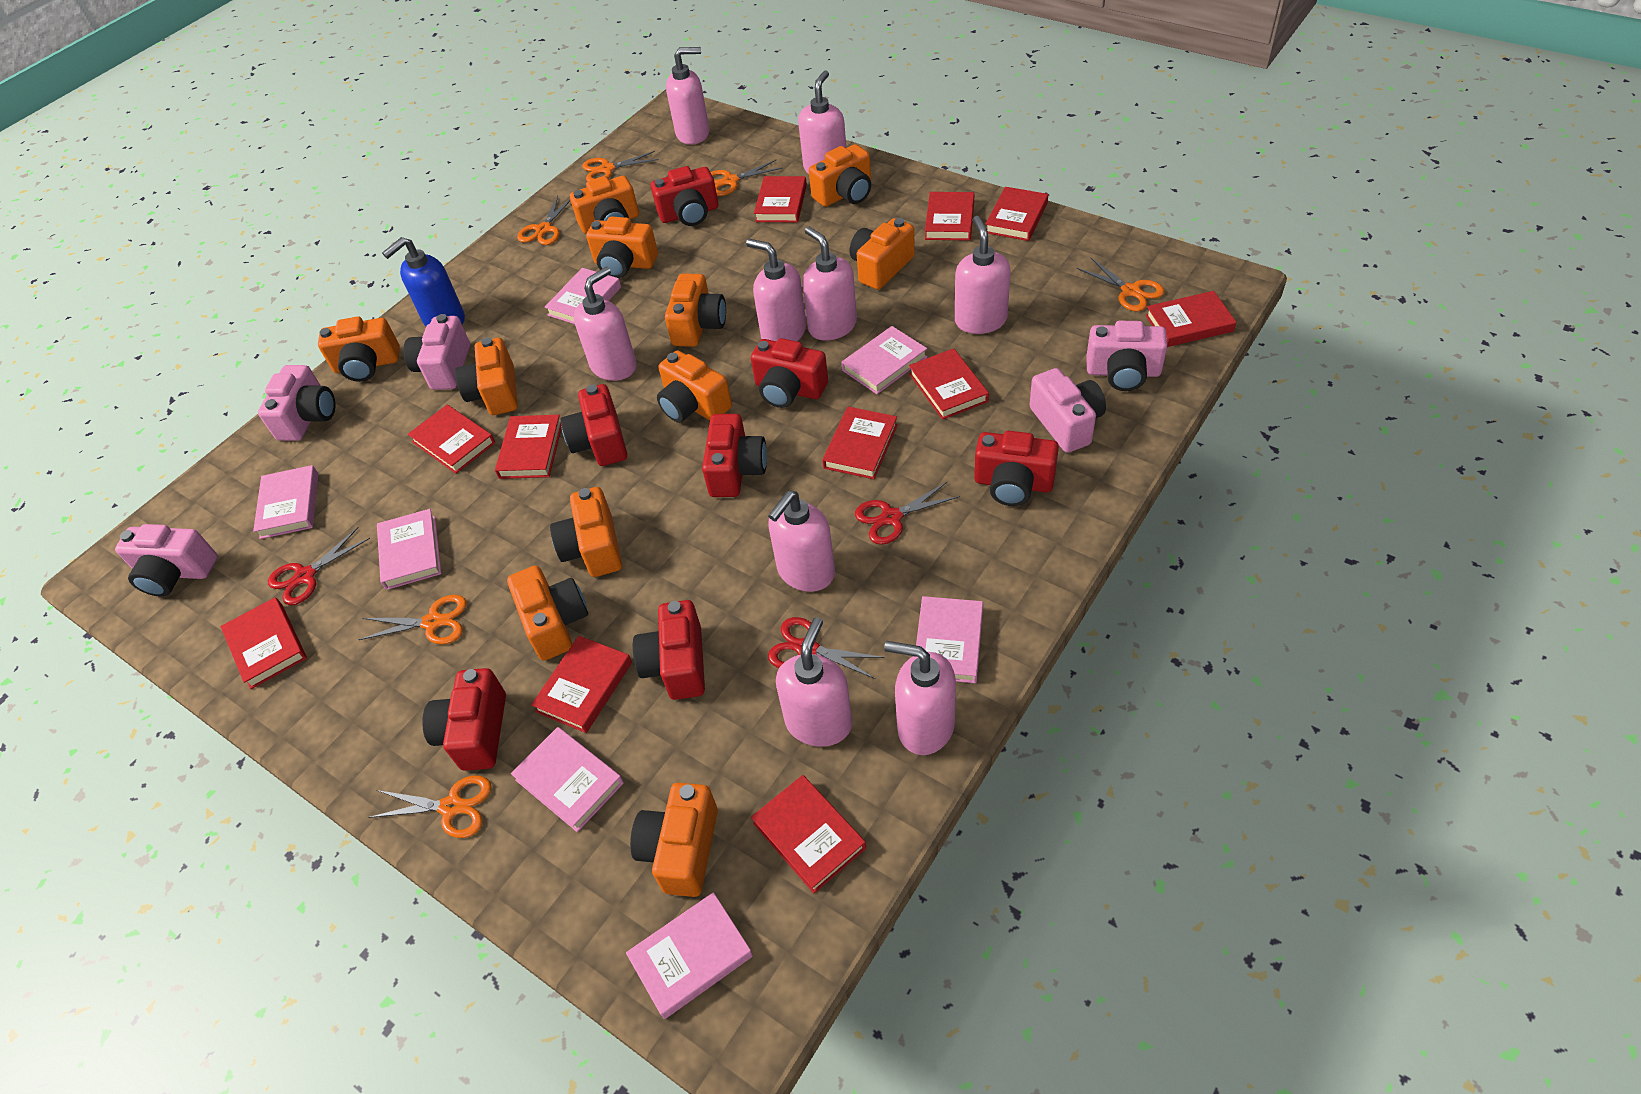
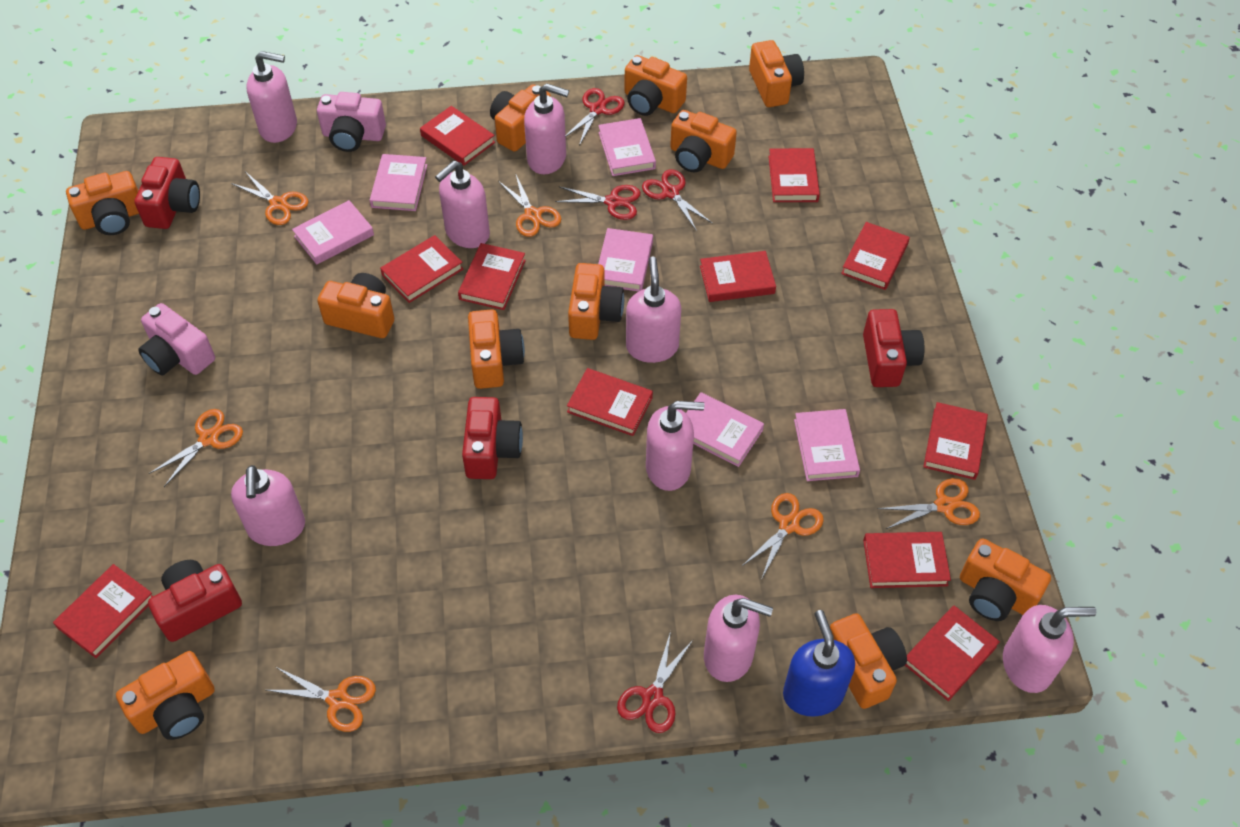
pink book: [253,465,318,539] [377,509,442,590] [511,727,624,832] [545,268,621,324] [626,892,753,1019] [841,326,927,394] [916,596,983,683] = 7 -> [292,200,374,264] [370,154,427,211] [598,118,656,176] [598,228,653,292] [686,392,764,467] [794,409,860,481] = 6
pink camera: [115,524,218,597] [258,365,335,441] [403,314,470,390] [1030,368,1106,453] [1087,321,1167,391] = 5 -> [138,303,215,376] [317,92,386,152] = 2
pink soap dispenser: [574,267,637,381] [666,47,709,145] [746,239,806,341] [768,491,835,592] [776,617,853,747] [798,70,846,174] [802,227,857,341] [884,641,956,755] [955,216,1011,334] = 9 -> [231,465,305,546] [246,51,297,143] [435,160,490,248] [524,83,569,174] [626,256,681,363] [646,401,705,491] [704,595,773,682] [1003,605,1096,693] = 8
red camera: [422,668,506,771] [560,384,627,466] [633,600,705,700] [651,166,718,226] [702,414,767,497] [751,338,828,408] [974,431,1059,506] = 7 -> [134,157,200,229] [148,560,242,642] [462,397,523,479] [863,309,925,387] = 4
red scissors: [268,527,370,605] [768,617,885,679] [855,481,960,545] = 3 -> [555,185,641,220] [566,88,625,146] [617,631,693,733] [642,169,713,231] = 4

